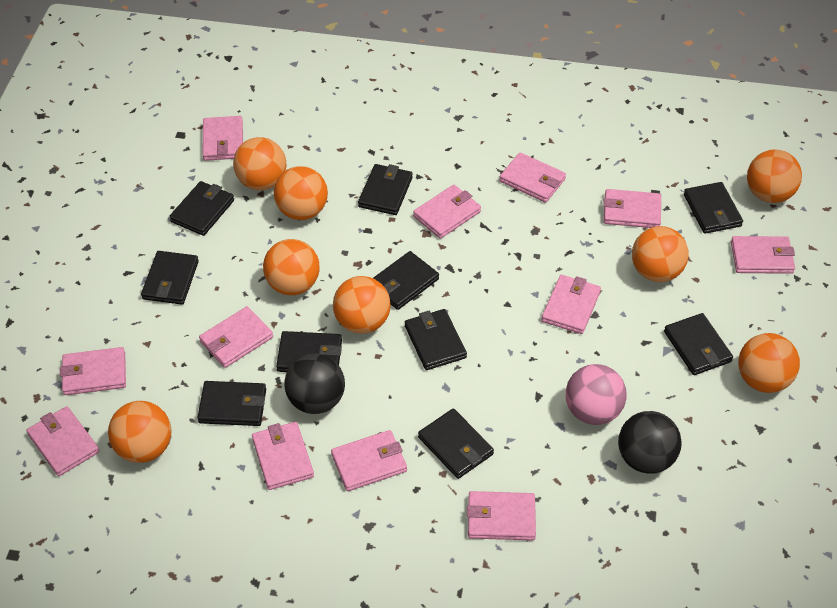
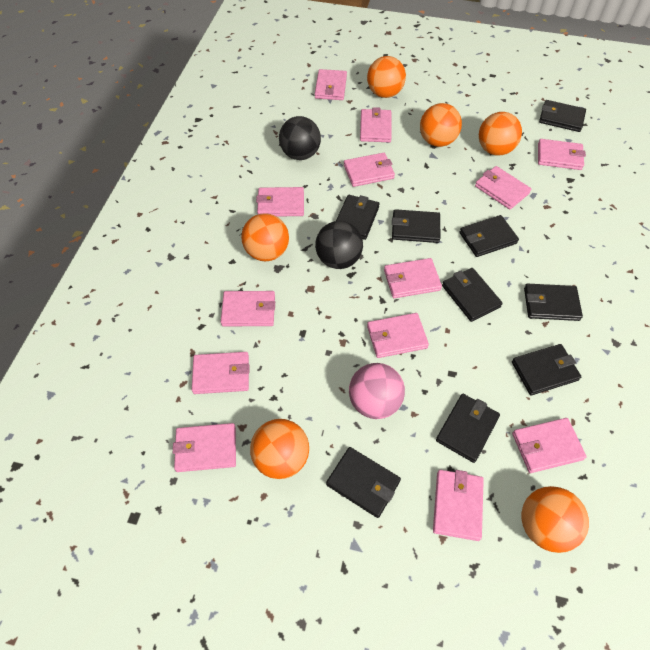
black wallet: [141,251,199,305] [169,181,234,236] [197,381,266,426] [276,331,342,372] [358,164,413,215] [373,251,439,310] [405,309,467,370] [418,408,494,479] [664,313,733,375] [684,182,743,234] = 10 -> [326,447,401,518] [336,195,380,240] [392,209,440,243] [436,394,500,463] [442,268,503,322] [459,215,519,257] [512,344,581,395] [524,284,583,321] [539,100,586,132] = 9
orange ball: [108,401,171,463] [233,137,287,190] [263,239,320,295] [274,166,328,220] [333,276,391,334] [632,226,689,282] [738,333,800,393] [747,149,802,203] = 8 -> [241,213,289,261] [250,419,309,479] [367,56,406,98] [420,103,462,147] [479,112,522,156] [521,486,589,553] = 6
pink wallet: [26,406,99,476] [60,347,126,395] [199,306,273,368] [202,116,243,161] [252,422,314,490] [331,430,407,491] [413,185,481,239] [467,491,536,540] [499,153,566,203] [541,275,601,334] [603,189,661,228] [731,236,795,274] = 12 -> [173,423,236,472] [192,352,249,394] [221,291,275,326] [256,187,304,217] [315,69,347,100] [344,153,395,187] [360,107,392,142] [367,313,429,358] [384,258,442,298] [433,470,484,541] [475,166,531,209] [512,418,587,473] [538,139,586,170] = 13

